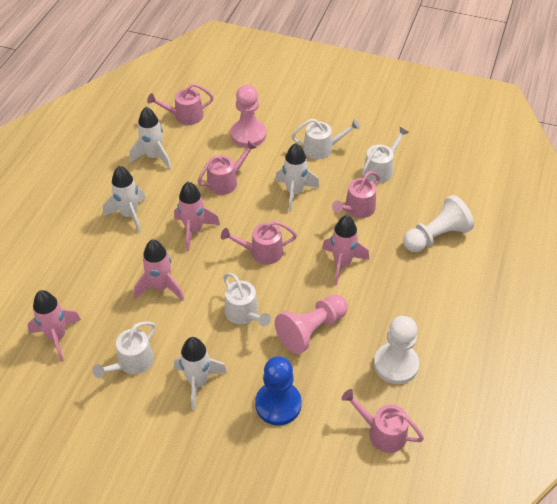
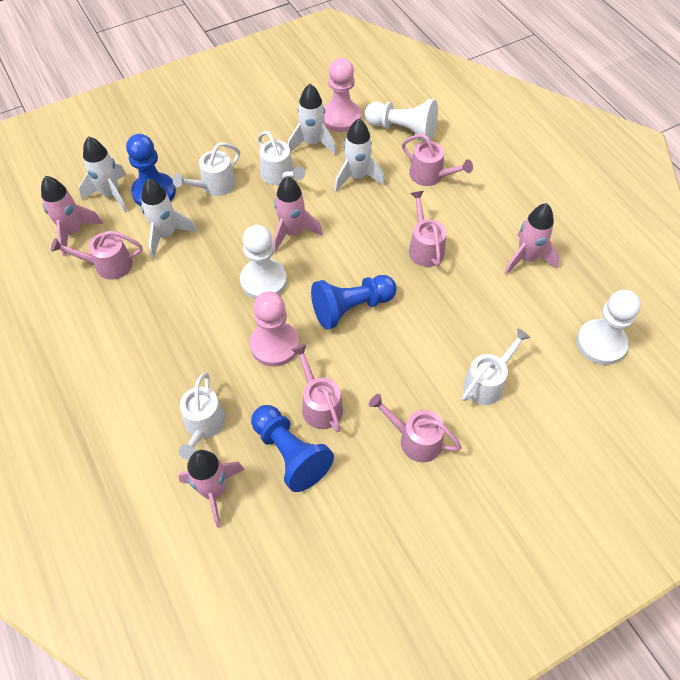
blue pawn: [255,356,302,426] = 1 -> [126,134,176,206] [251,405,334,492] [311,275,396,329] = 3
white pawn: [374,316,419,384] [403,195,474,252] = 2 -> [240,225,287,299] [365,99,438,142] [577,290,641,365] = 3

